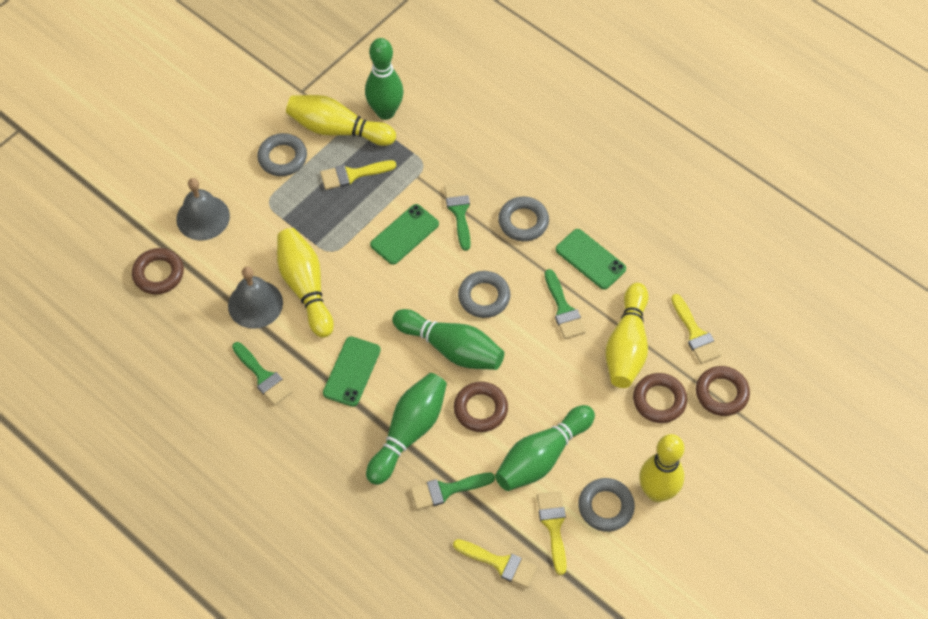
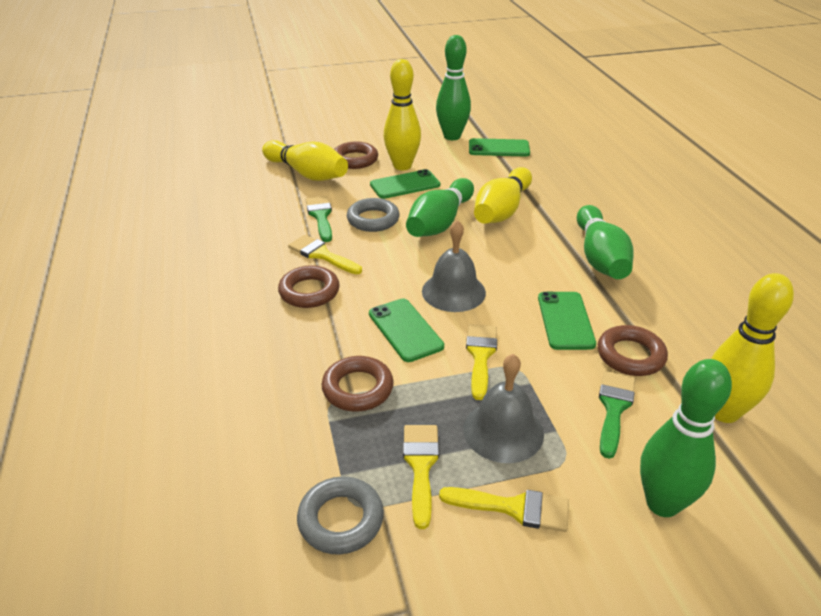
green brush: [232,342,292,406] [410,473,495,510] [444,183,471,251] [545,269,586,339] = 4 -> [306,196,332,242] [599,371,635,459] = 2
green phone: [323,336,381,407] [370,204,439,265] [556,229,626,290] = 3 -> [369,299,444,362] [370,169,440,199] [469,138,530,157] [538,292,596,350] = 4
grey ring: [257,133,307,176] [458,271,510,318] [498,197,549,241] [578,478,635,532] = 4 -> [297,476,384,555] [347,198,400,232] = 2

